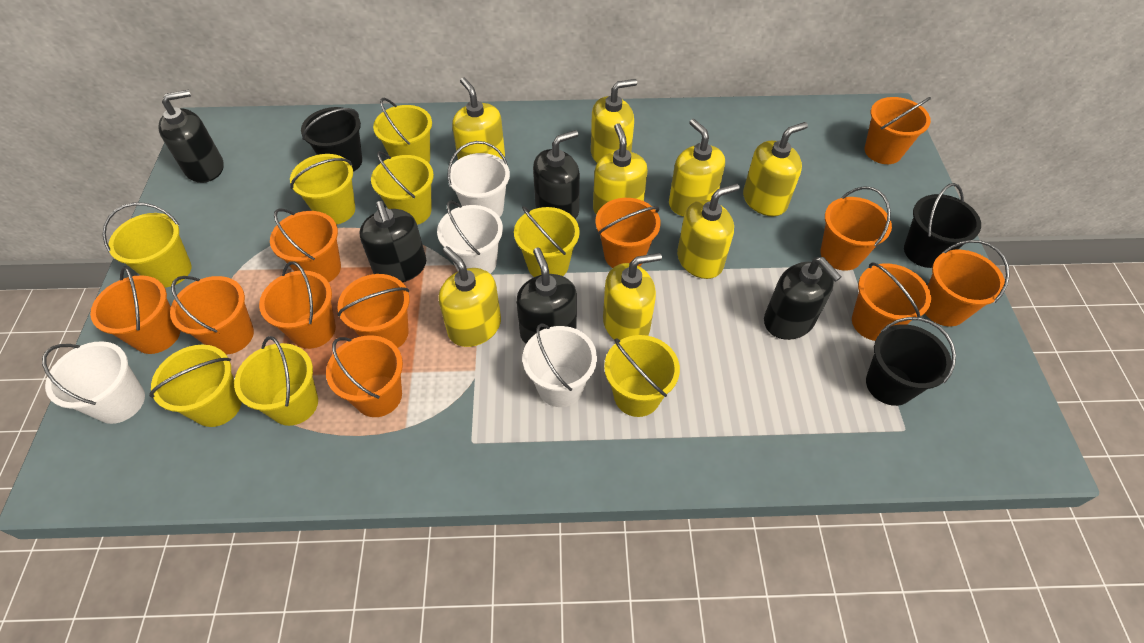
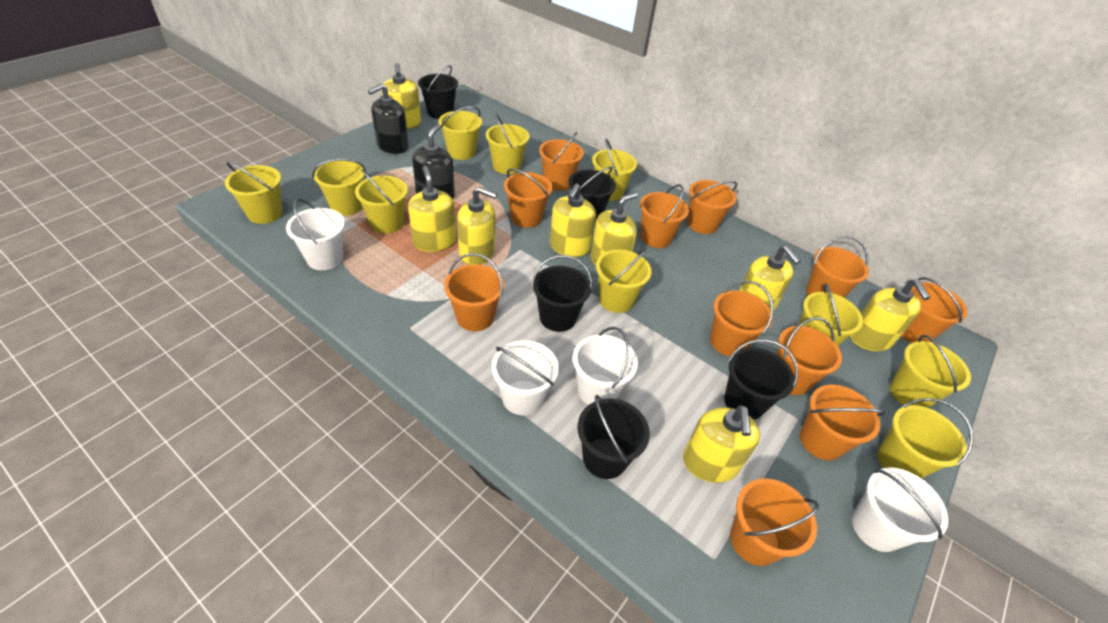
black bucket: [301,107,362,172] [866,317,956,406] [904,183,981,268] = 3 -> [418,65,458,119] [532,255,592,332] [568,166,616,223] [578,395,650,479] [724,339,798,420] = 5
black soap dispenser: [159,90,224,183] [359,201,426,282] [516,248,577,344] [533,130,580,219] [764,257,841,340] = 5 -> [368,84,409,154] [412,124,455,199] = 2
yellow bucket: [102,203,192,287] [149,345,242,427] [234,336,318,426] [290,154,355,224] [371,151,434,225] [373,98,432,163] [514,206,580,277] [604,335,680,417] = 8 -> [225,162,283,224] [312,158,366,216] [355,169,408,233] [439,106,482,160] [486,114,530,174] [592,138,637,201] [596,248,652,313] [799,283,863,346] [877,398,974,479] [890,335,971,408] = 10

